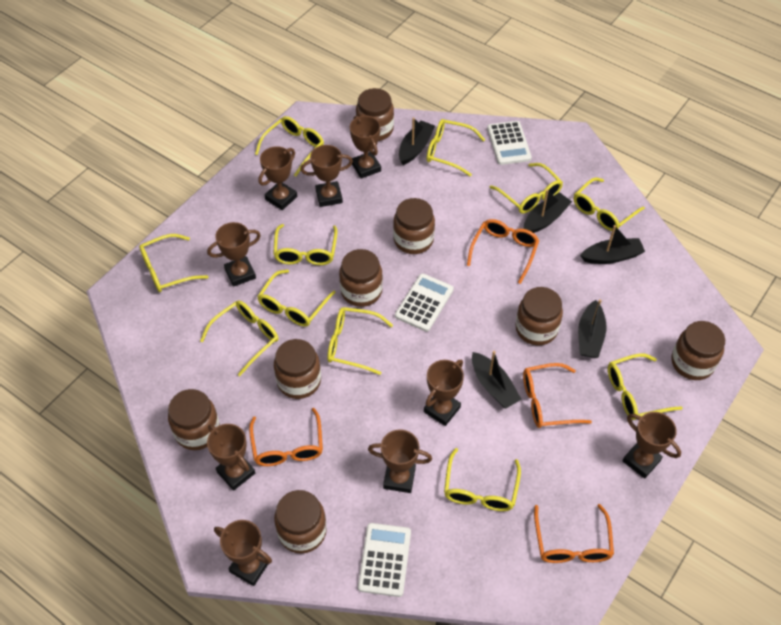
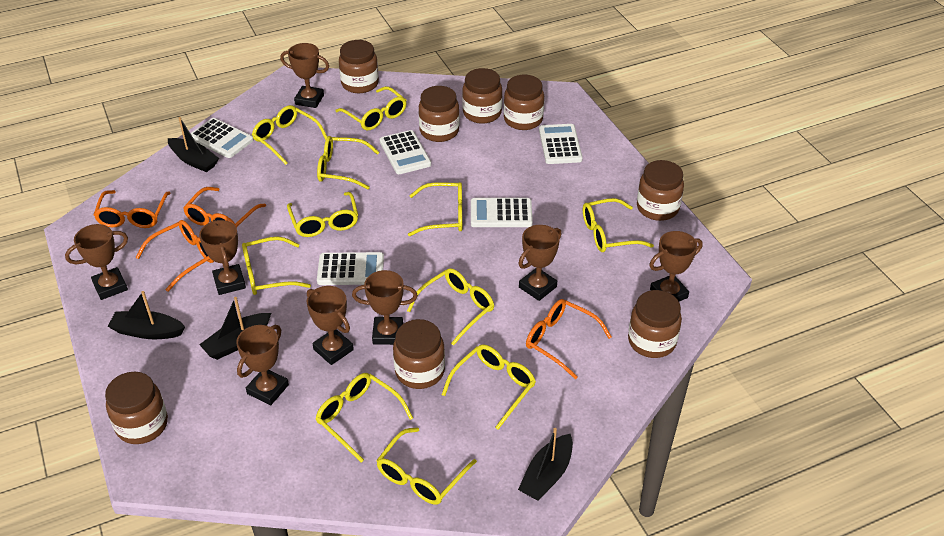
black boat: [399,118,435,165] [472,351,522,408] [524,189,572,233] [578,299,606,358] [580,225,645,264] = 5 -> [108,291,185,339] [168,117,219,172] [199,297,271,360] [518,428,573,501] = 4
brown trophy: [207,222,261,287] [207,424,255,491] [214,520,272,586] [258,146,297,210] [300,145,353,207] [350,116,381,179] [368,429,432,493] [424,360,464,426] [622,412,681,479] = 9 -> [65,224,128,300] [199,220,246,295] [236,325,289,405] [280,43,329,108] [307,286,354,365] [352,270,418,345] [518,225,561,301] [649,231,703,301] = 8
white calculator: [358,523,411,597] [395,273,454,332] [487,121,532,165] = 3 -> [190,118,254,158] [317,252,384,285] [380,130,431,174] [471,198,533,227] [539,124,583,164] = 5

